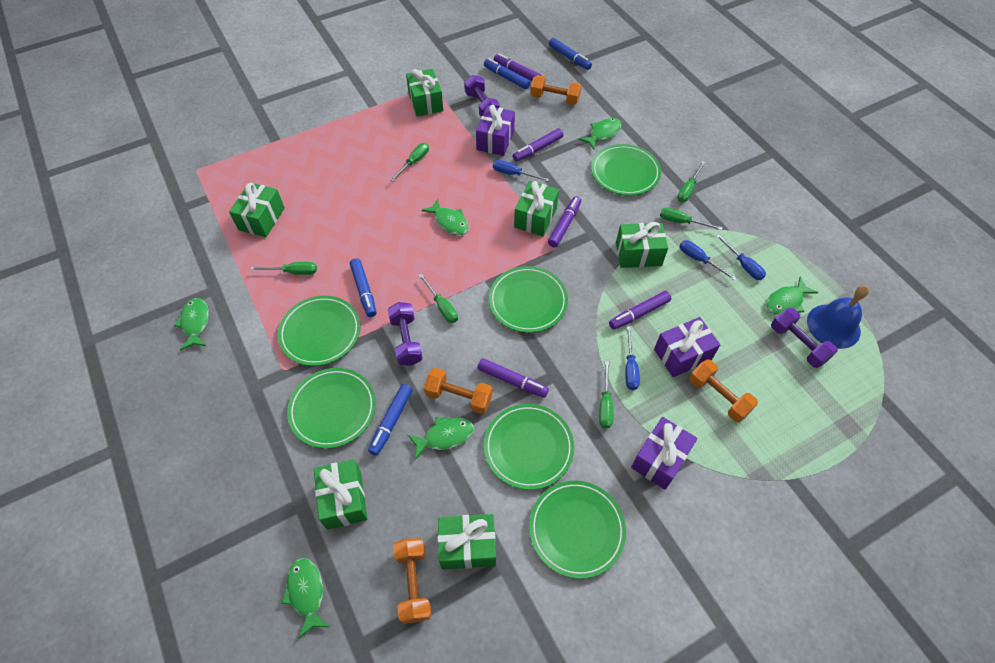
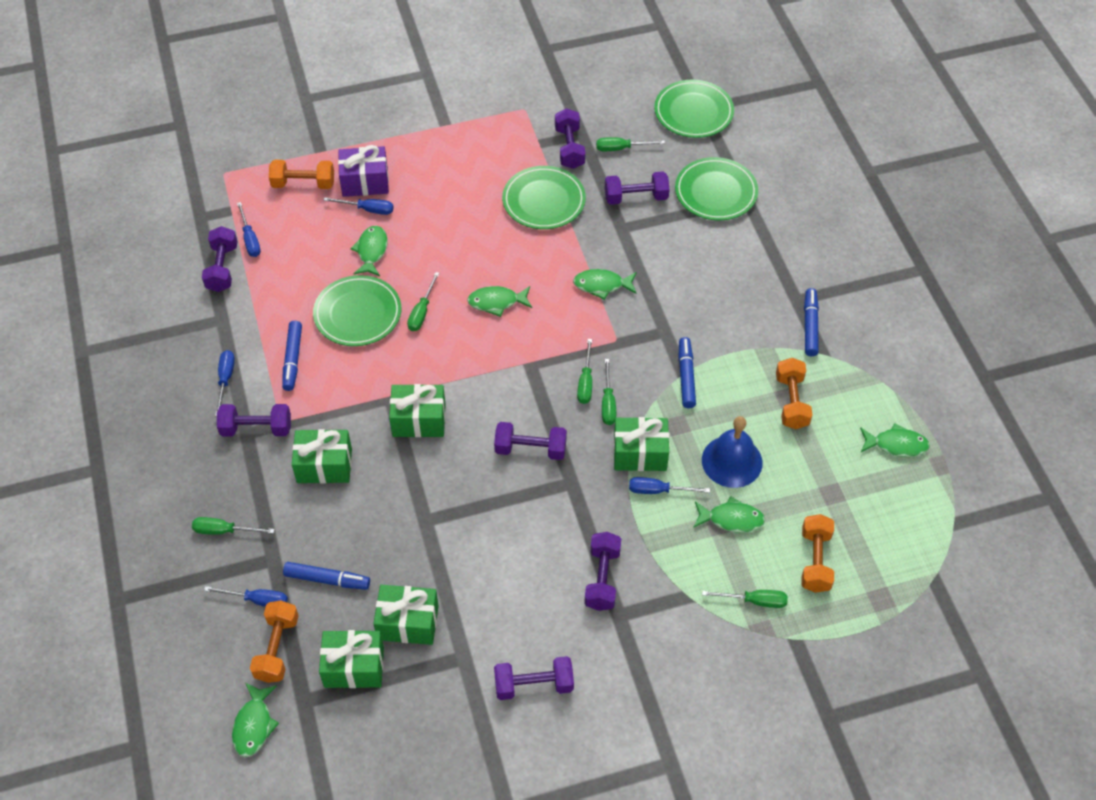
blue screwdriver: [493,160,549,182] [625,326,640,390] [680,240,736,281] [716,234,766,280] = 4 -> [204,586,288,607] [215,350,235,416] [237,202,261,257] [324,197,394,215] [629,477,710,494] = 5
green gift: [229,182,285,237] [314,459,368,530] [406,69,443,117] [438,514,496,570] [514,181,559,236] [616,222,668,268] = 6 -> [292,429,352,483] [319,630,384,688] [373,585,439,645] [389,384,446,437] [614,417,669,471] = 5
green plate: [278,296,360,366] [287,368,376,448] [484,404,574,490] [489,266,568,333] [529,481,626,579] [591,144,661,196] = 6 -> [313,275,401,346] [502,166,586,229] [654,80,734,138] [675,157,758,220] = 4
purple dumbbell: [388,302,423,366] [464,75,500,117] [771,308,838,368] = 3 -> [202,226,238,292] [217,404,291,436] [494,422,567,460] [494,656,574,700] [555,108,586,169] [584,532,621,611] [605,171,670,205] = 7
purple gift: [476,105,515,156] [631,417,697,490] [654,317,720,377] = 3 -> [338,145,389,197] = 1
purple marker: [477,358,549,398] [494,54,541,81] [513,128,563,162] [548,196,581,247] [609,291,671,330] = 5 -> none = 0

